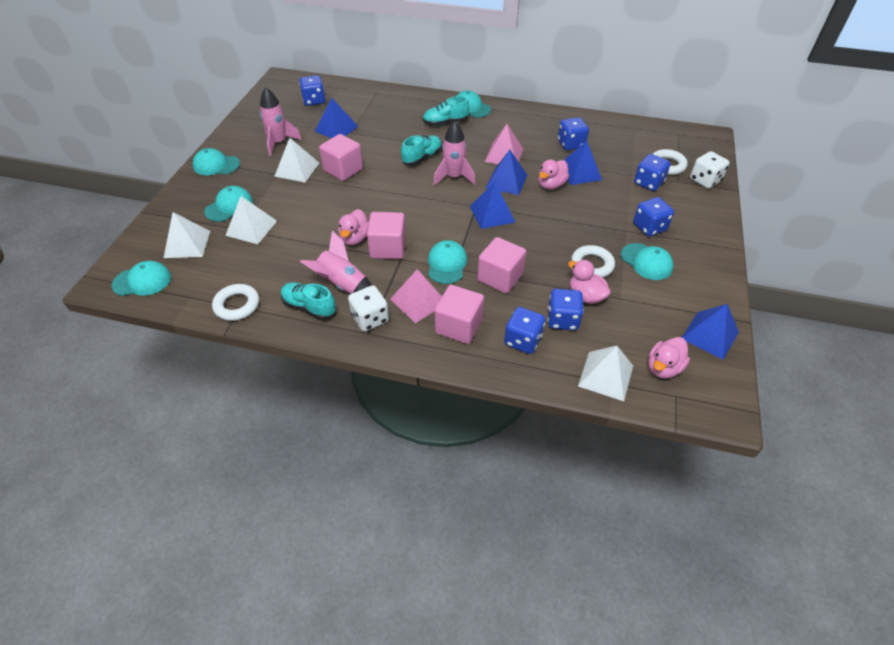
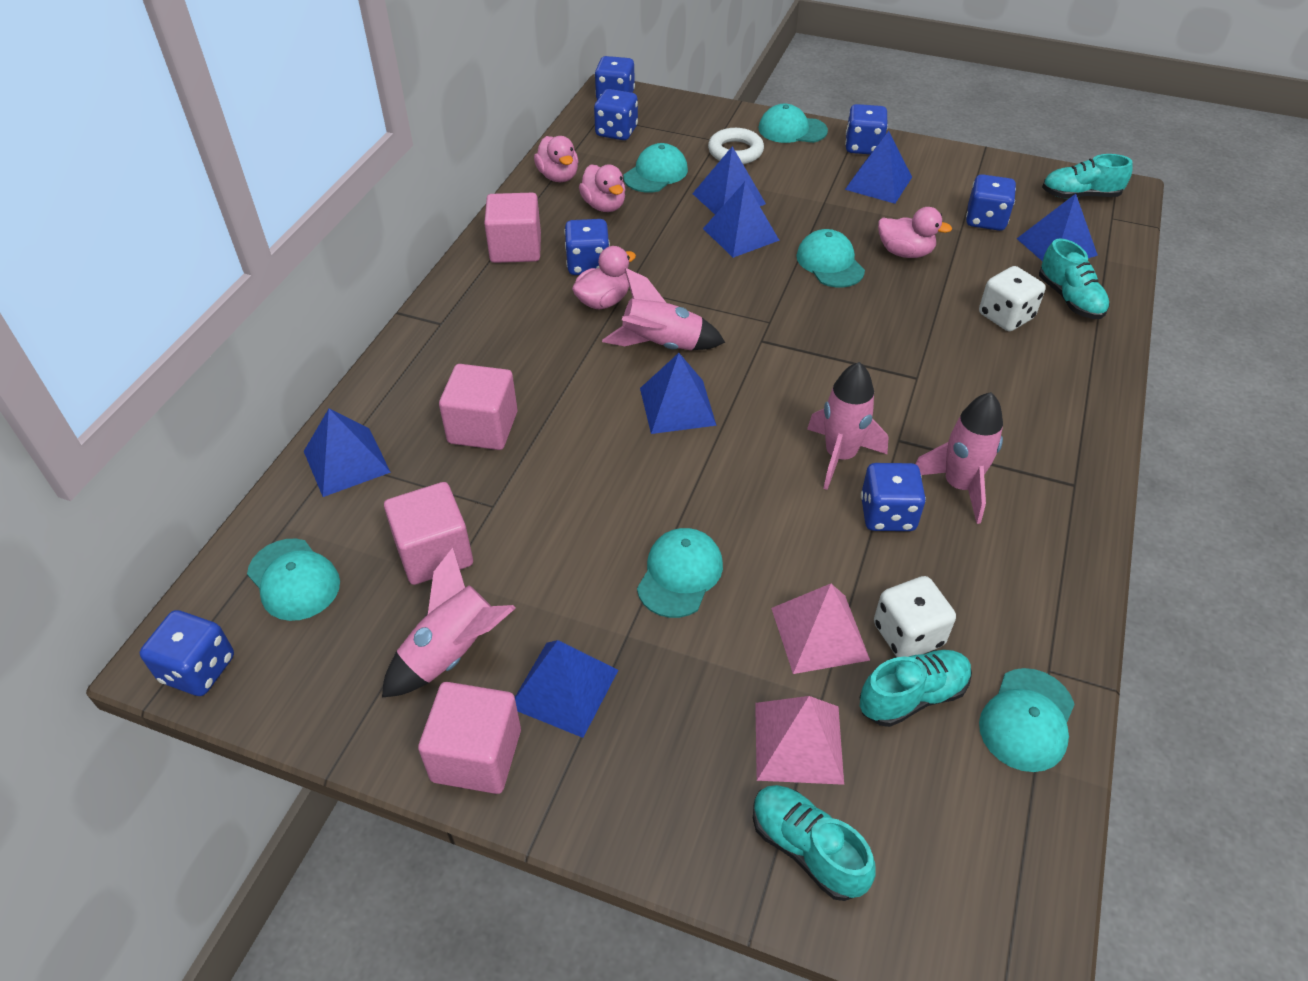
blue dice: [299,75,325,106] [504,307,545,354] [548,289,584,330] [558,117,589,150] [633,197,674,236] [634,154,671,191] = 6 -> [140,610,234,696] [564,219,610,275] [594,89,638,140] [595,56,635,100] [845,104,888,154] [861,463,926,531] [966,174,1016,231] = 7
blue pyramid: [315,97,358,138] [470,182,515,229] [486,150,527,195] [565,140,602,185] [682,304,739,359] = 5 -> [304,409,391,497] [515,640,618,738] [640,353,717,434] [692,146,766,214] [703,182,780,258] [845,131,912,204] [1017,194,1098,261] = 7
pink rocket: [260,87,302,156] [300,231,372,294] [433,121,476,186] = 3 -> [382,548,516,697] [602,268,725,350] [807,362,888,490] [916,392,1003,524] = 4
turquoise shoe: [281,282,336,320] [401,135,442,165] [423,96,470,126] = 3 -> [753,785,875,901] [860,650,972,727] [1039,238,1110,319] [1042,154,1132,199] = 4
white pyramid: [164,212,210,258] [225,196,277,244] [274,138,319,182] [578,346,633,401] = 4 -> none = 0
white ring: [212,284,259,321] [571,245,615,278] [653,149,688,175] = 3 -> [708,128,764,164] = 1

